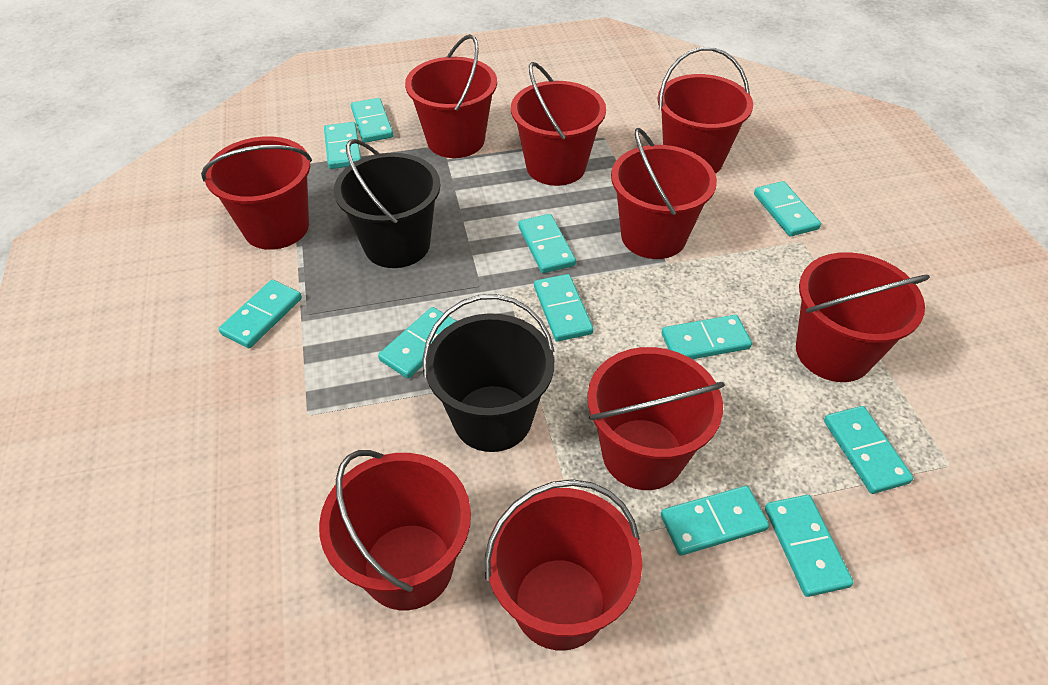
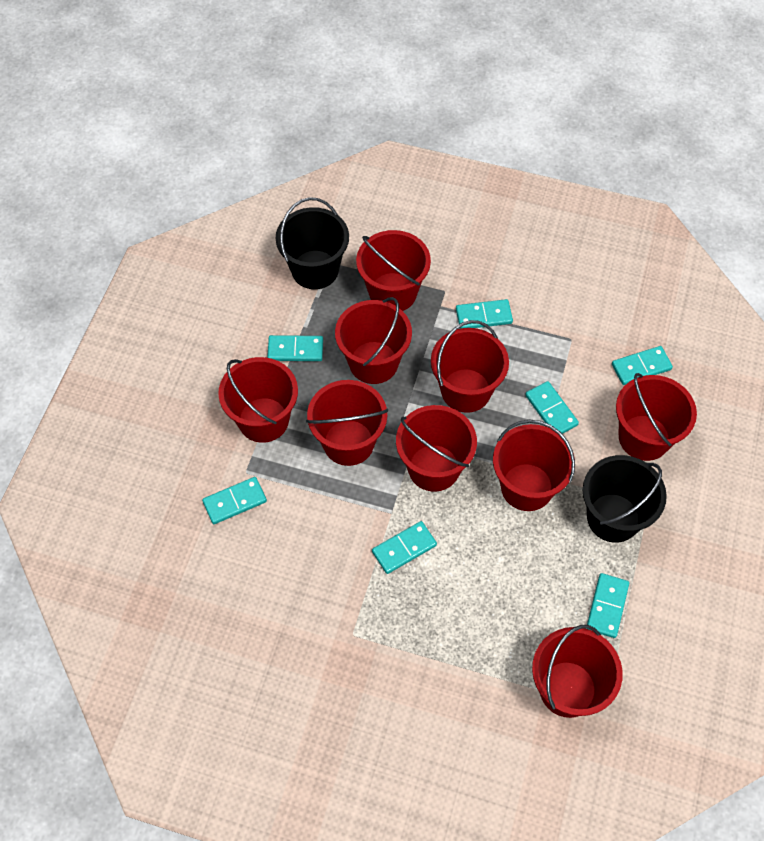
turquoise domino: [218,280,302,348] [324,122,361,169] [351,98,393,143] [378,307,456,378] [518,214,576,273] [534,274,593,342] [661,486,769,556] [662,315,752,359] [754,181,821,237] [765,495,854,597] [824,406,913,494] = 11 -> [202,477,267,524] [267,335,323,361] [372,521,437,574] [456,299,513,329] [525,381,579,434] [586,573,629,638] [612,346,673,385] = 7

